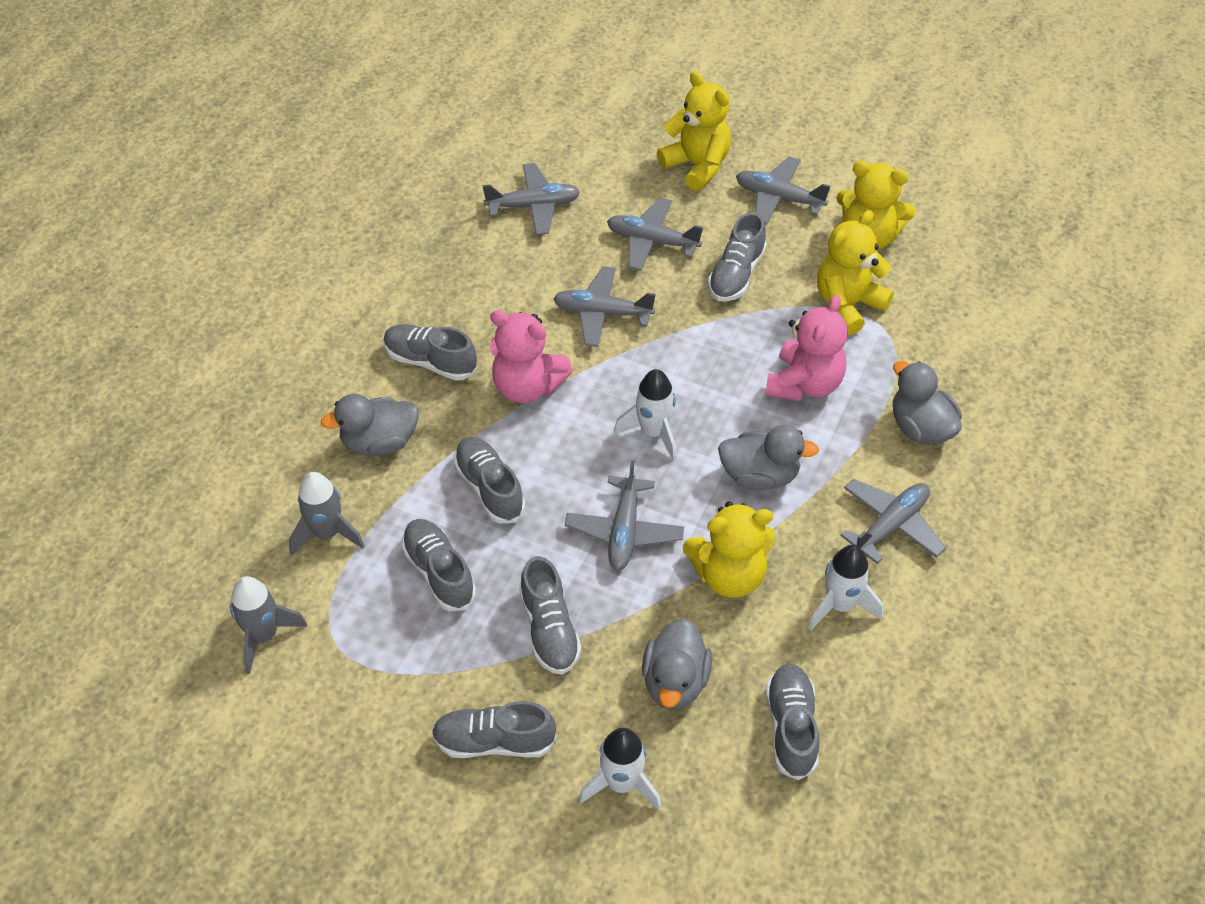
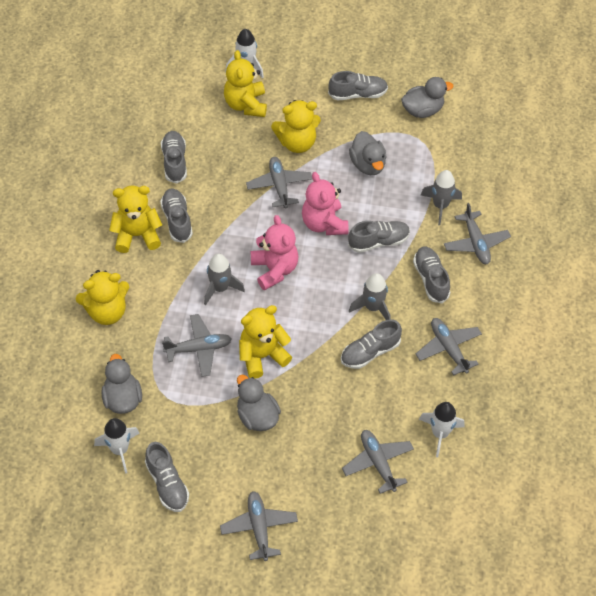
grey rocket: [230,576,308,674] [289,472,365,556] = 2 -> [204,254,245,305] [349,273,391,320] [421,170,462,225] = 3
yellow teddy bear: [657,71,731,191] [683,501,775,598] [817,210,894,335] [836,161,915,250] = 4 -> [76,270,129,325] [109,186,162,253] [224,50,267,117] [239,305,292,379] [271,100,321,153] = 5

